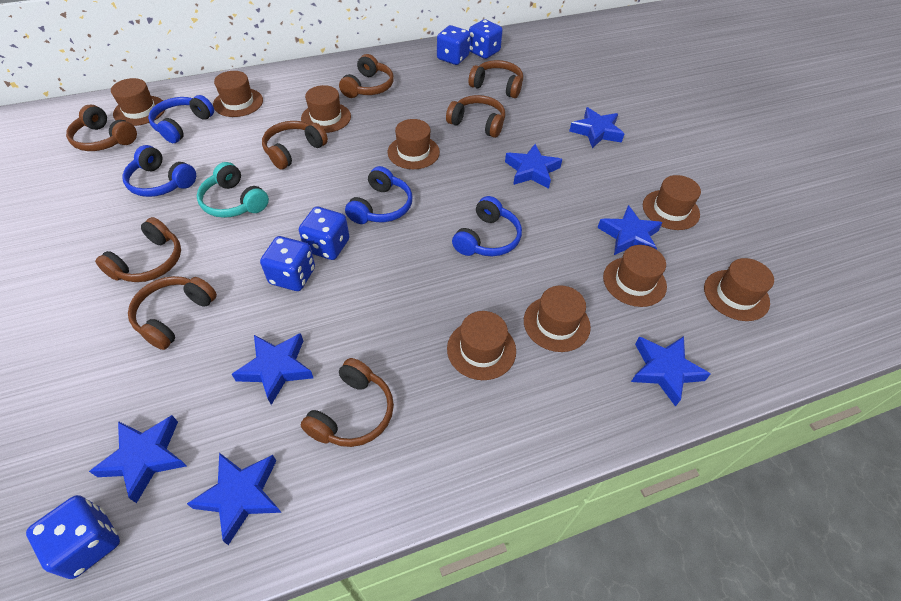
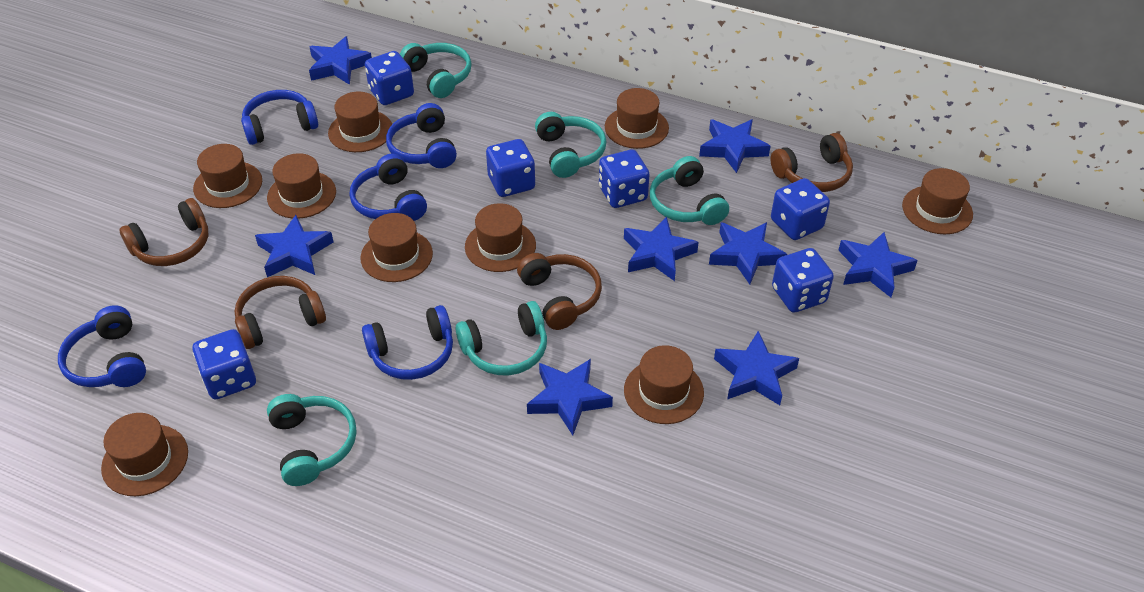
blue dice: [26,495,120,579] [260,236,315,291] [299,206,349,260] [437,25,470,65] [469,19,503,59] = 5 -> [193,329,256,399] [365,51,414,105] [486,139,535,197] [599,150,650,208] [771,178,830,240] [772,248,834,313] = 6
blue headphones: [122,145,196,197] [148,95,214,143] [345,166,412,224] [452,196,522,256] = 4 -> [58,305,146,387] [241,90,318,145] [349,154,427,221] [362,305,453,380] [386,103,457,168] = 5
blue star: [89,415,186,503] [187,453,282,545] [232,333,313,405] [505,144,562,189] [569,107,624,148] [597,205,663,255] [631,336,710,407] = 7 -> [255,215,334,277] [309,36,372,85] [527,359,613,435] [624,217,699,281] [699,119,771,173] [709,222,787,284] [714,331,799,405] [838,232,918,297] = 8
brown headphones: [66,104,137,151] [95,217,181,282] [128,276,217,350] [262,121,328,170] [301,358,394,447] [339,54,394,98] [446,95,505,138] [469,60,523,98] = 8 -> [119,198,208,266] [235,276,326,349] [517,253,602,330] [770,133,853,192] = 4
turquoise headphones: [197,162,269,218] = 1 -> [267,394,356,486] [400,43,472,98] [456,301,547,375] [535,112,606,178] [650,156,729,225] = 5

